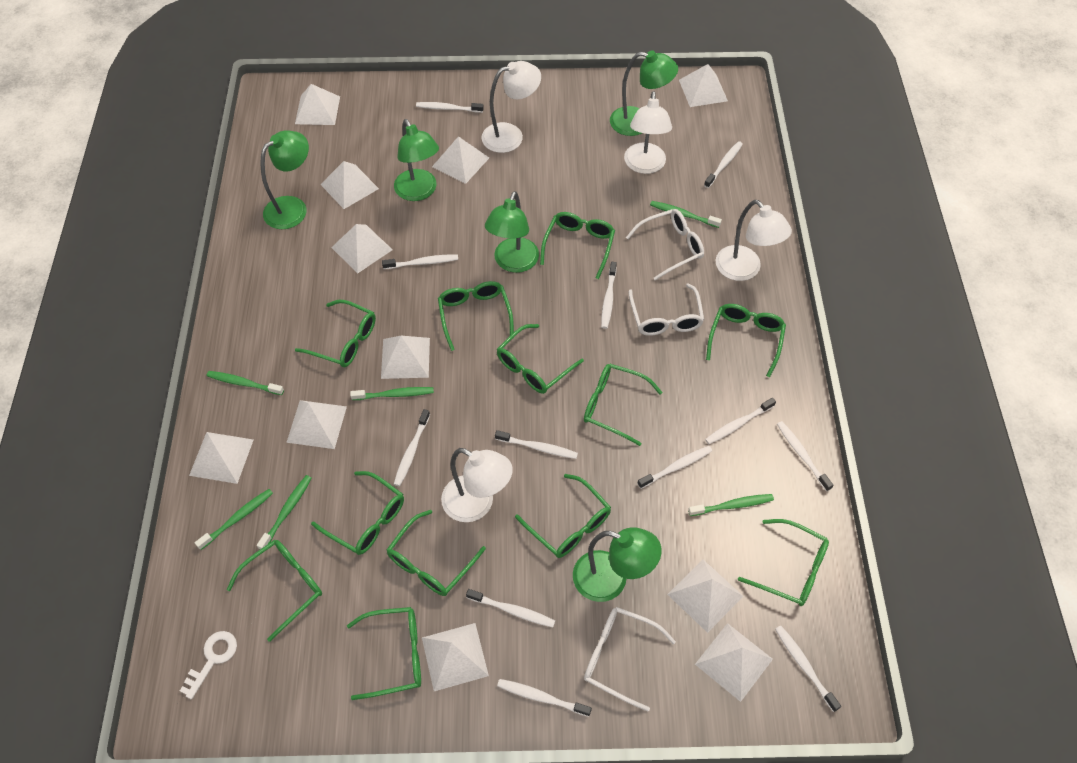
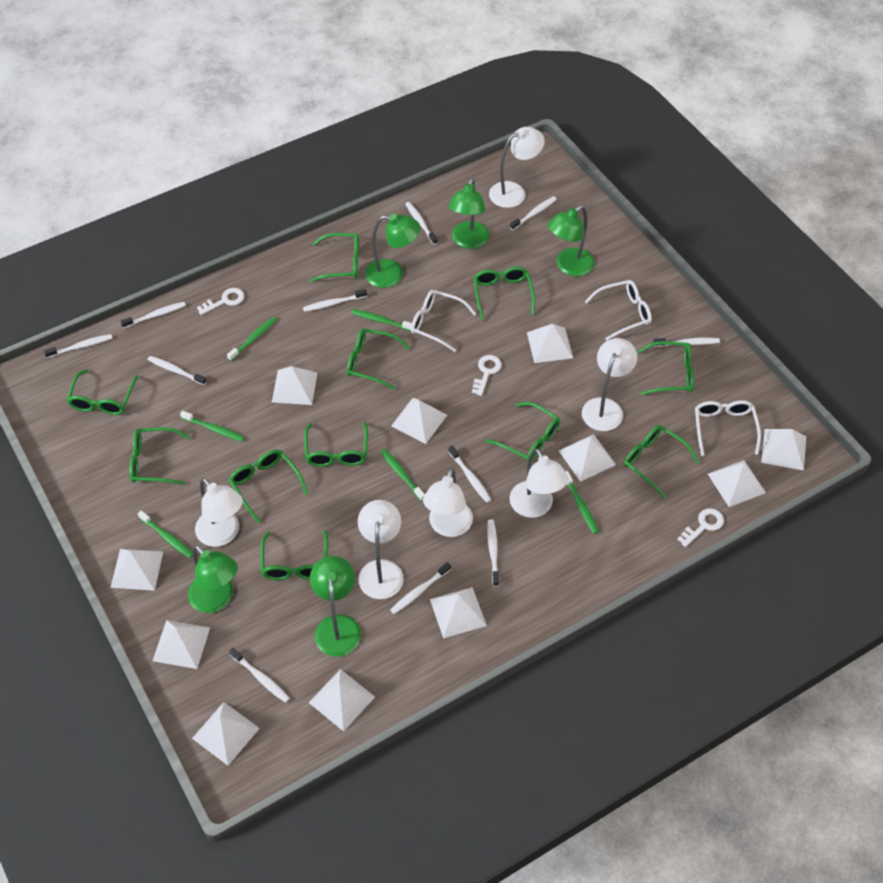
green glasses: [226,540,322,642] [295,300,376,367] [311,471,404,555] [347,607,421,700] [387,510,486,596] [438,281,514,351] [497,324,584,394] [515,474,611,558] [540,212,615,279] [584,364,663,446] [706,304,786,377] [738,519,829,606] = 12 -> [67,369,139,415] [129,427,191,485] [229,450,308,523] [260,530,328,580] [304,422,368,467] [310,233,359,282] [347,329,410,390] [474,267,535,320] [486,402,560,462] [624,425,699,498] [637,341,694,395] = 11
white key: [180,631,237,699] = 1 -> [197,288,244,315] [472,355,502,396] [678,508,724,547] = 3
white lamp: [441,448,513,522] [481,61,541,153] [624,91,672,174] [716,200,792,281] = 4 -> [195,478,243,547] [358,500,404,599] [423,468,473,537] [489,127,545,208] [509,448,569,518] [582,338,637,431] = 6
white toothbrush: [382,255,458,269] [394,409,430,486] [416,102,484,113] [466,589,555,628] [495,430,578,459] [497,679,592,717] [601,262,617,329] [637,446,712,489] [704,141,743,188] [705,398,776,444] [775,626,841,712] [777,421,833,491] = 12 -> [44,334,112,358] [120,302,186,328] [147,356,207,385] [229,648,290,703] [303,289,367,312] [390,562,451,614] [405,202,438,245] [448,445,491,503] [487,519,499,587] [510,196,557,230] [653,338,720,347] = 11

